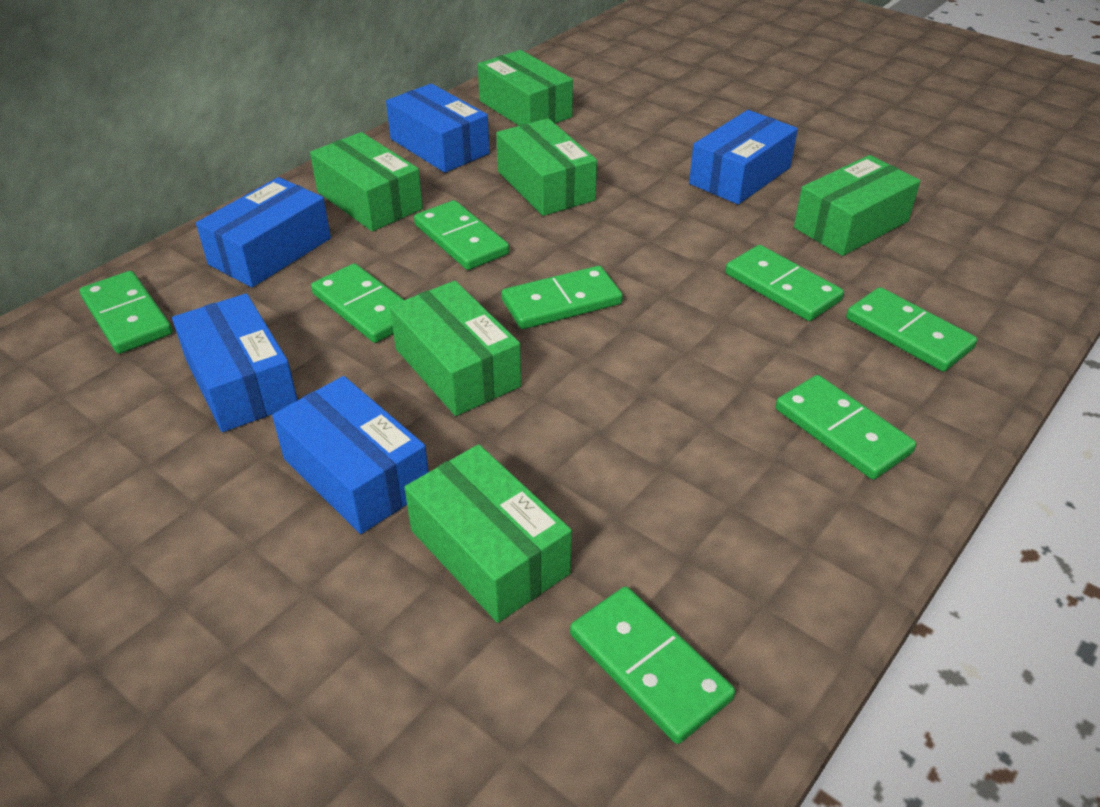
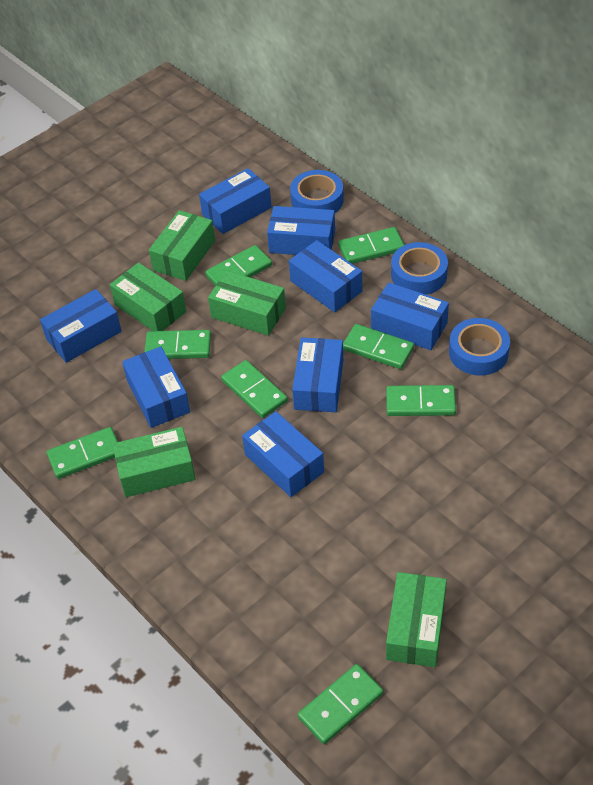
blue box: [172,293,298,432] [196,177,331,287] [272,376,429,534] [386,84,490,173] [689,110,798,204] = 5 -> [40,289,122,363] [122,346,190,428] [199,168,272,234] [242,411,324,497] [267,206,335,255] [289,240,362,312] [292,338,343,412] [371,282,449,350] = 8
blue tape: none = 0 -> [290,170,344,213] [391,242,448,295] [449,318,510,376] = 3
green box: [310,132,423,232] [390,281,521,416] [405,444,572,623] [478,50,573,126] [496,118,597,216] [794,155,920,256] = 6 -> [110,263,186,331] [112,427,195,497] [149,210,215,281] [208,270,286,336] [386,572,447,667] = 5

